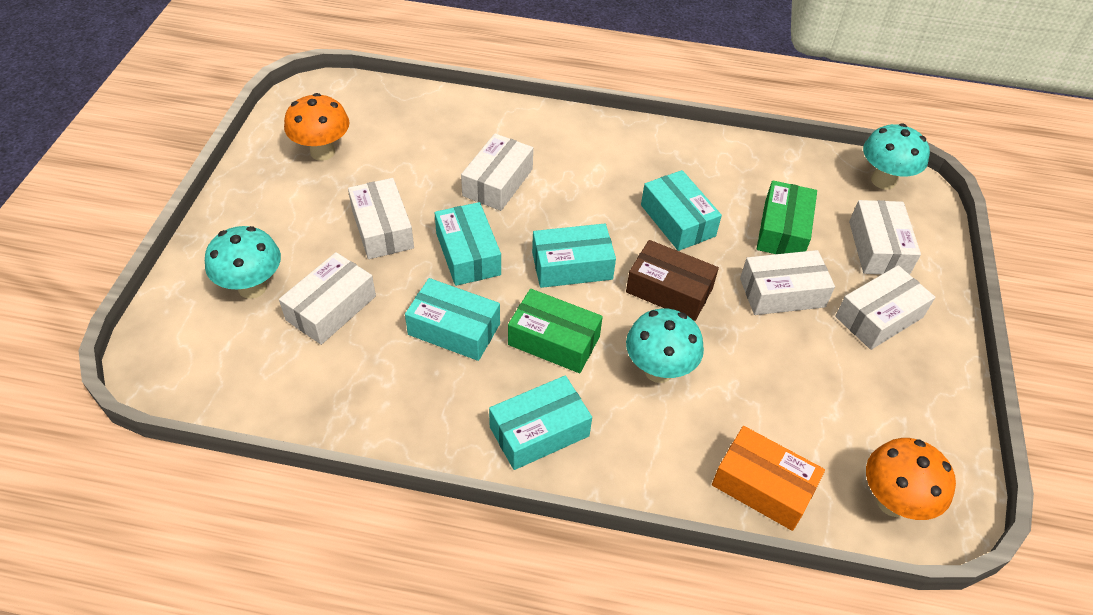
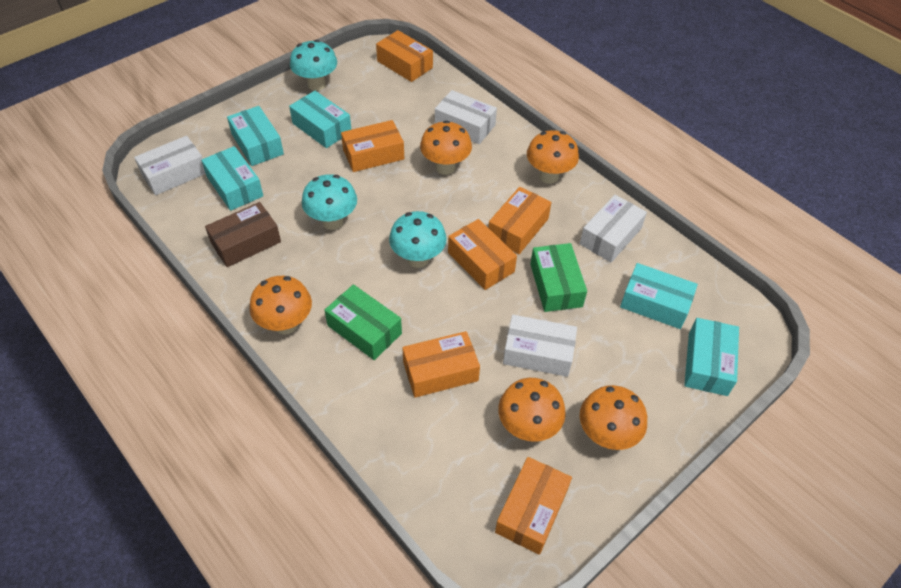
orange box: [712,426,825,531] = 1 -> [341,120,404,172] [376,30,433,82] [402,331,480,398] [448,219,517,290] [488,187,551,254] [495,457,572,555] = 6
orange mushroom: [284,93,349,161] [866,438,956,520] = 2 -> [250,276,312,335] [420,120,472,175] [498,378,566,442] [527,130,579,184] [580,385,647,450] = 5
white box: [279,252,376,345] [348,178,414,259] [461,133,533,211] [740,250,835,315] [835,265,935,350] [849,200,921,275] = 6 -> [134,136,206,195] [435,90,497,144] [503,315,577,377] [580,195,647,263] = 4

